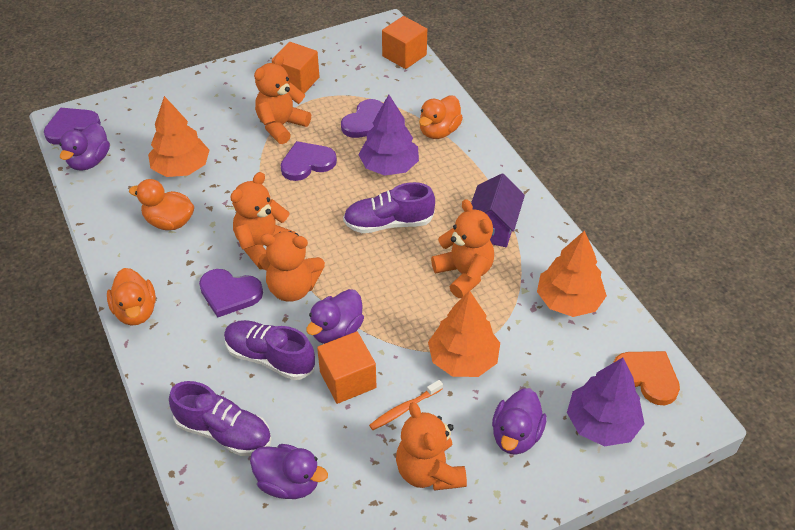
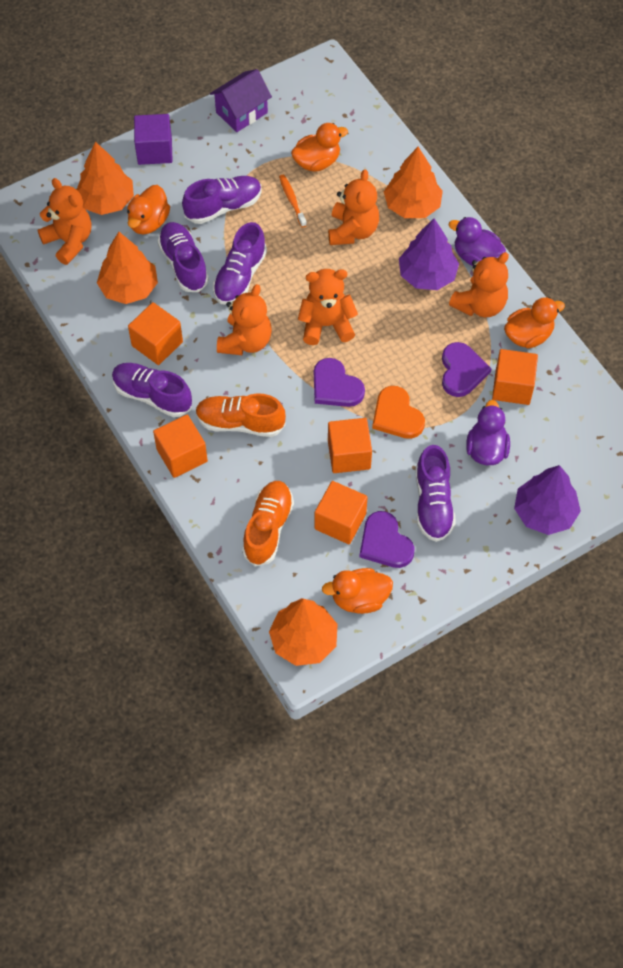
orange cube: [272,42,319,94] [317,332,376,404] [382,16,427,69] = 3 -> [128,302,183,365] [153,415,208,478] [315,481,368,544] [328,418,372,473] [492,349,538,405] = 5
orange duck: [107,268,156,326] [129,179,194,230] [419,96,463,139] = 3 -> [127,185,170,235] [291,123,348,171] [322,568,393,614] [504,297,565,348] = 4
orange shoe: none = 0 -> [195,394,286,437] [242,481,294,566] = 2
orange tree: [148,96,210,177] [428,291,500,377] [537,230,607,317] = 3 -> [76,142,134,215] [97,232,158,304] [269,598,338,666] [384,147,443,218] = 4
purple cube: none = 0 -> [134,114,173,165] = 1
purple duck: [59,123,110,171] [250,444,328,499] [306,289,364,344] [492,388,547,455] = 4 -> [449,217,506,266] [466,400,510,465] = 2
purple heart: [44,108,101,145] [199,269,263,318] [280,141,337,181] [341,99,383,138] = 4 -> [314,358,365,407] [360,511,415,568] [442,342,492,397] = 3
purple shoe: [169,381,271,456] [224,320,315,380] [343,182,435,233] = 3 -> [112,363,192,417] [157,222,209,292] [182,176,261,224] [213,222,267,305] [416,445,456,542] = 5

